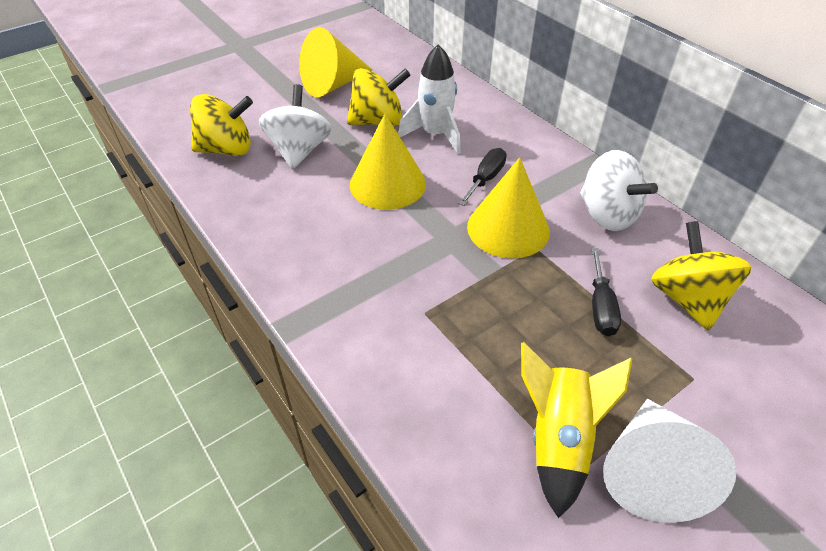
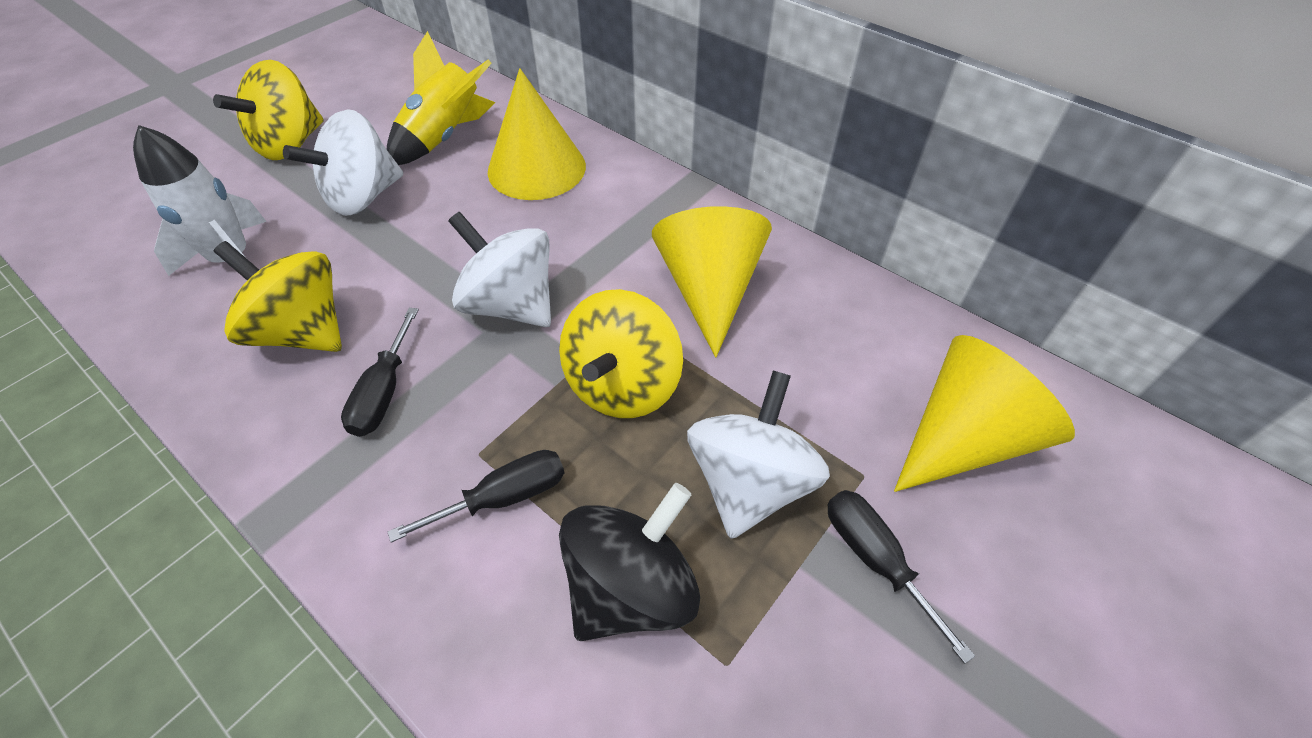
black screwdriver: [458,148,507,206] [591,248,621,336] = 2 -> [341,308,419,437] [388,450,565,543] [828,490,975,664] = 3
black spinning top: none = 0 -> [559,483,700,641] = 1
white cone: [603,399,736,523] = 1 -> none = 0
white spinning top: [259,84,332,169] [580,150,658,231] = 2 -> [283,109,403,216] [448,212,551,327] [687,370,830,539] = 3

